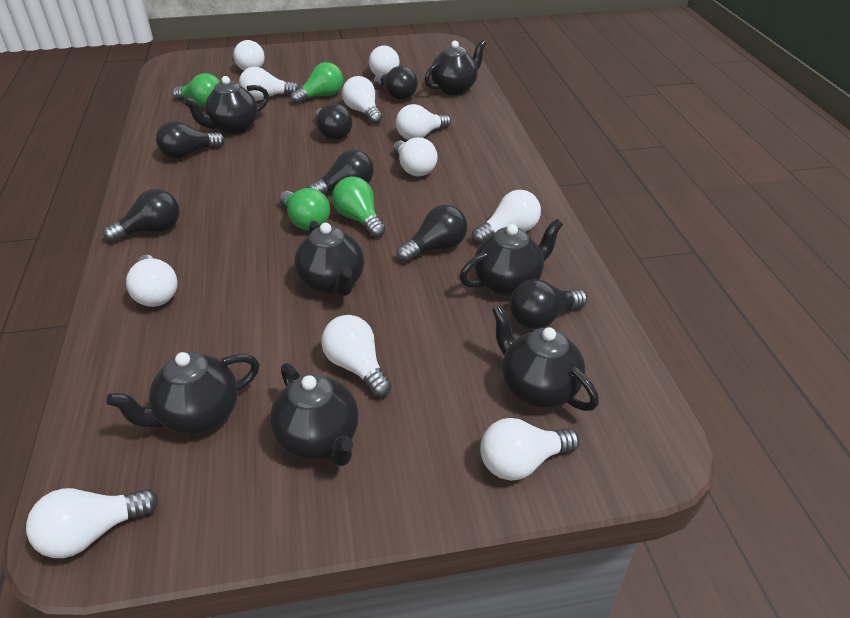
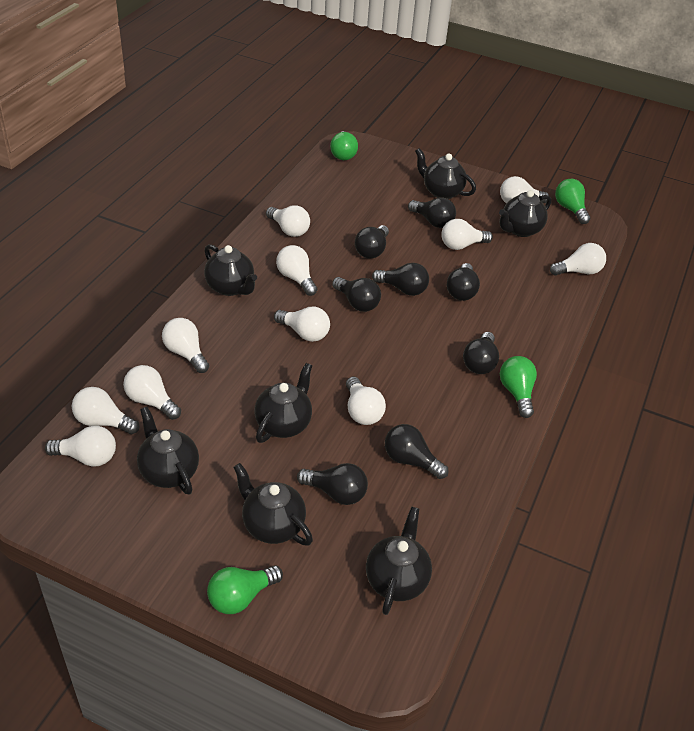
black light bulb: [103,189,179,242] [156,121,225,159] [308,149,374,194] [315,103,352,140] [374,66,418,100] [397,205,467,262] [510,279,587,329] = 7 -> [297,463,368,505] [332,277,381,312] [355,225,389,258] [372,263,429,296] [385,424,449,479] [408,197,456,228] [447,263,480,301] [463,332,499,374] = 8

